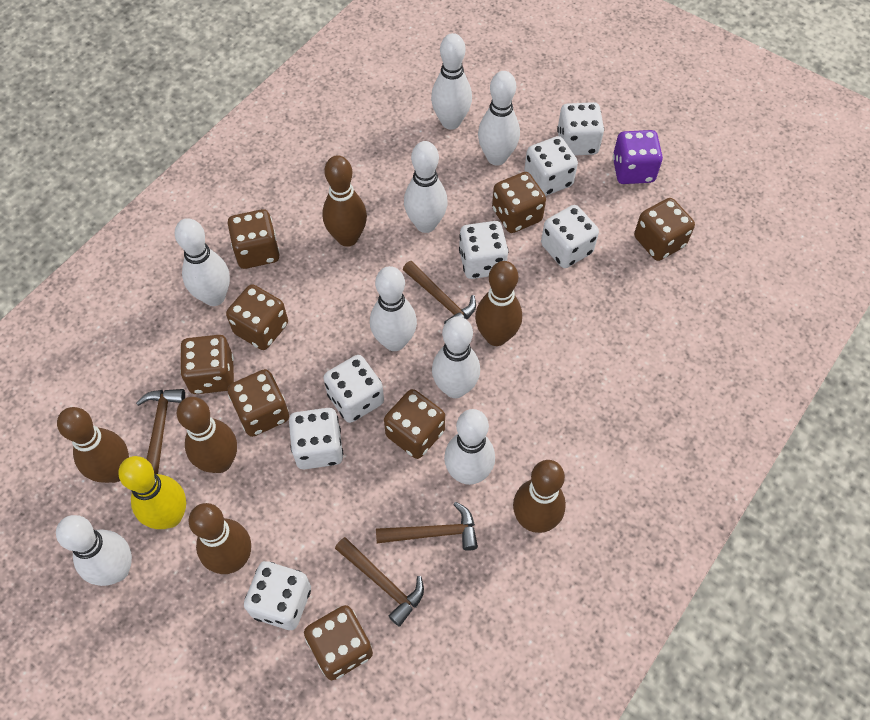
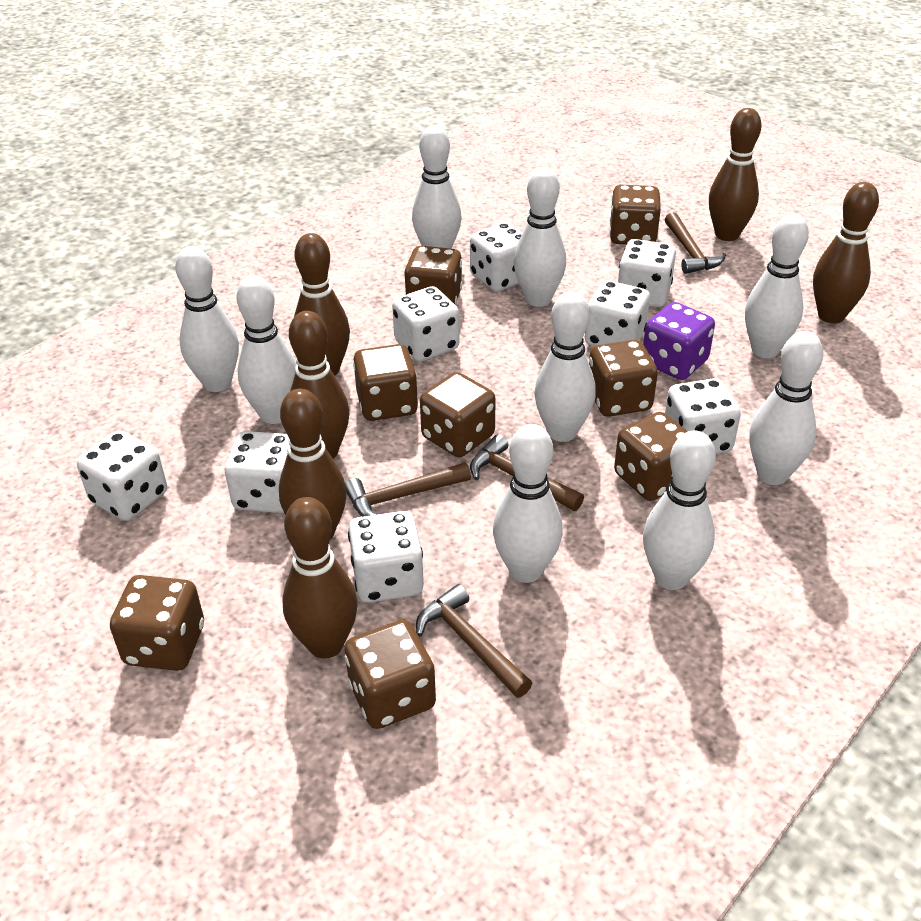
white bowling pin: [56,515,132,586] [175,218,230,306] [370,266,417,351] [404,141,448,233] [431,33,472,130] [432,316,480,398] [444,409,495,485] [478,71,520,166] = 8 -> [175,246,239,392] [236,275,296,424] [412,126,461,249] [493,424,563,583] [514,167,566,307] [534,291,596,442] [643,431,716,590] [745,214,809,358] [750,331,823,485] = 9
white dice: [244,561,311,630] [289,408,343,469] [323,355,384,423] [459,221,509,279] [524,136,578,196] [541,205,599,268] [557,102,604,156] = 7 -> [77,430,167,521] [225,431,289,513] [348,511,424,603] [392,286,459,362] [470,222,522,292] [585,281,650,346] [618,239,676,307] [665,378,741,454] = 8
yellow bowling pin: [118,456,186,529] = 1 -> none = 0

